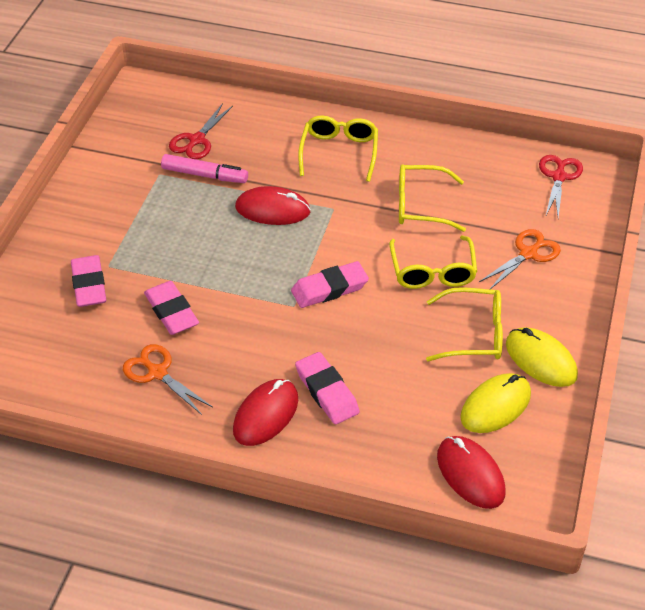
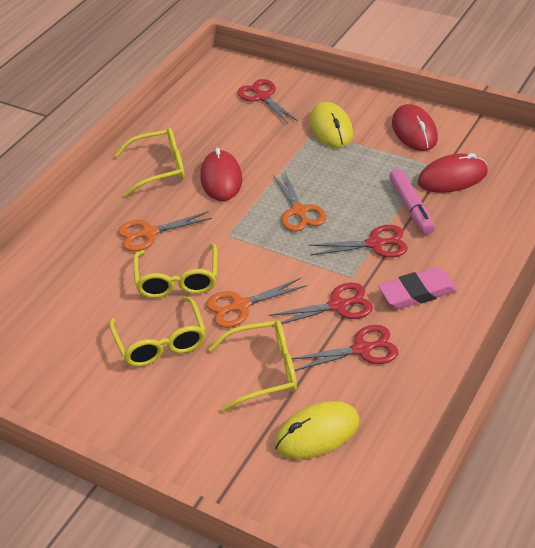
orange scissors: [123,344,213,415] [479,229,561,289] = 2 -> [118,211,212,251] [206,278,307,328] [273,171,326,232] = 3
pink eraser: [71,255,106,307] [144,281,199,335] [291,261,369,308] [295,352,360,424] = 4 -> [378,267,458,309] = 1
red scissors: [169,103,233,159] [539,155,583,218] = 2 -> [238,79,298,124] [269,283,373,327] [291,325,398,371] [309,225,408,258] = 4

